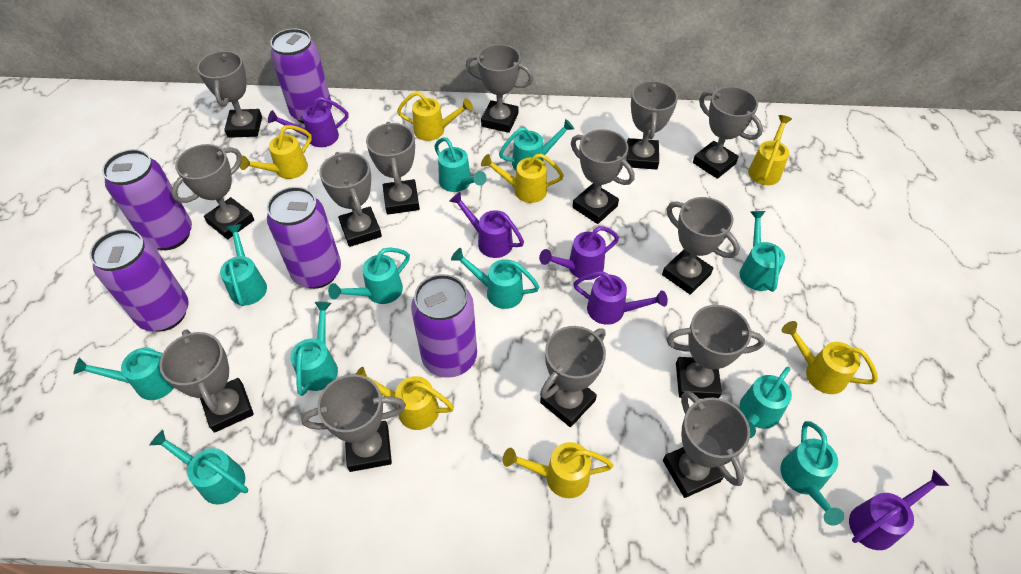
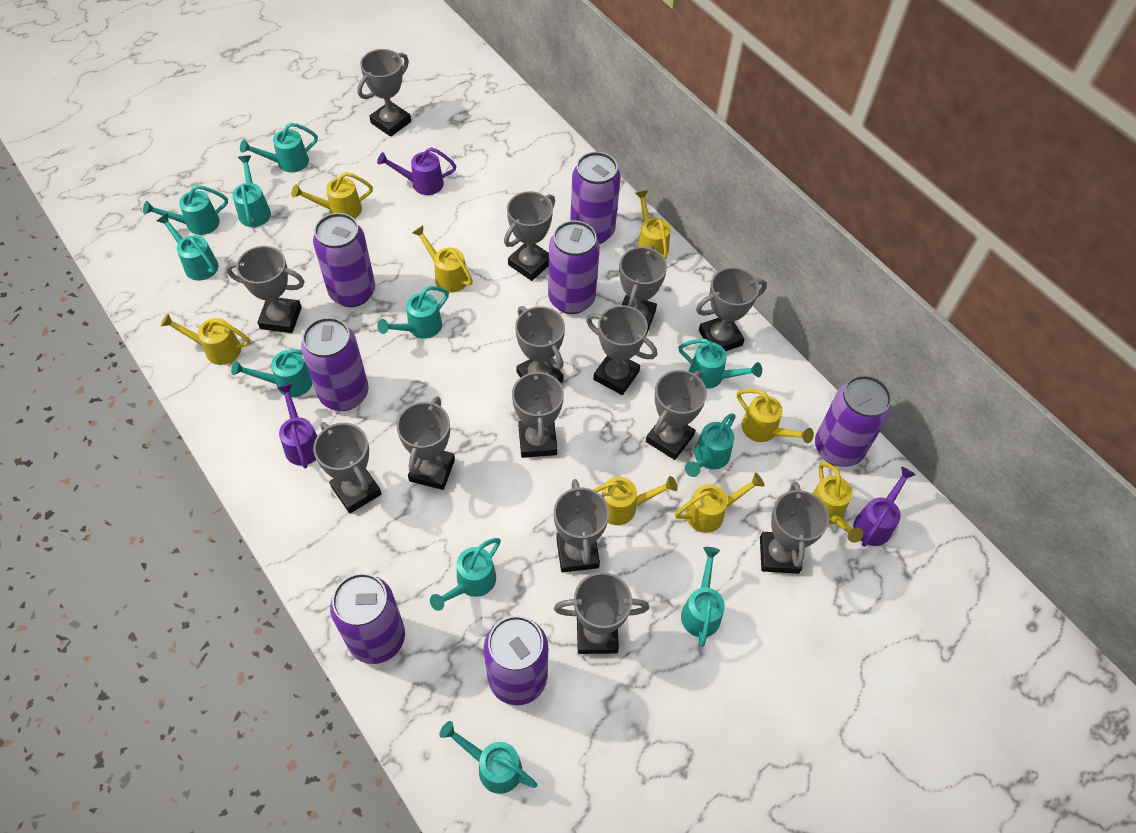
purple can: [90,229,189,332] [102,149,192,250] [267,187,341,289] [270,28,332,124] [411,274,477,378] = 5 -> [301,317,369,411] [313,213,375,307] [330,573,405,664] [484,616,548,705] [548,221,600,314] [570,152,621,244] [815,375,892,467] = 7
purple watering can: [268,97,349,147] [449,192,524,258] [539,226,619,280] [573,271,668,325] [849,469,949,550] = 5 -> [277,384,317,468] [377,147,456,195] [853,467,916,547] = 3
yellow watering can: [239,125,312,179] [356,367,454,430] [397,91,473,141] [481,154,564,203] [503,442,614,498] [748,115,792,185] [781,321,878,394] = 7 -> [161,313,250,365] [291,172,373,219] [412,225,473,293] [593,476,678,525] [635,190,670,260] [675,473,765,533] [737,389,814,443] [812,462,863,543] = 8

